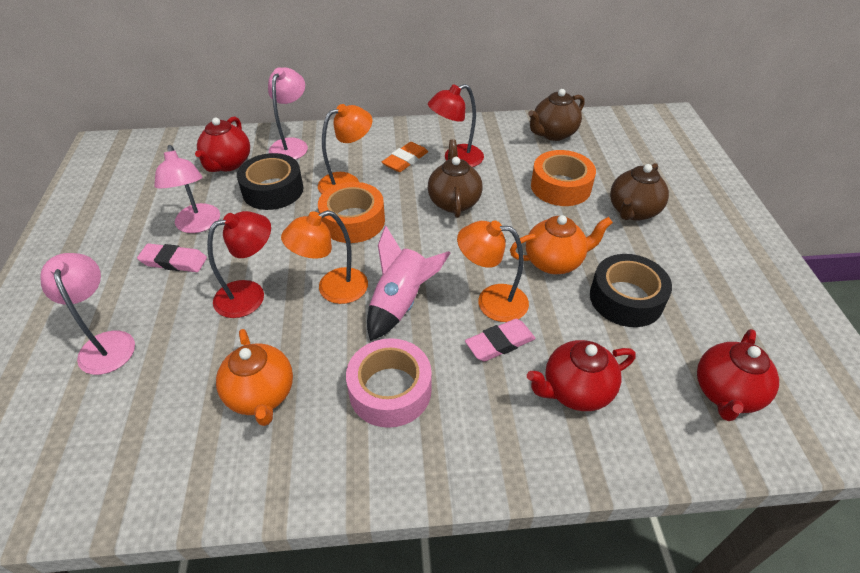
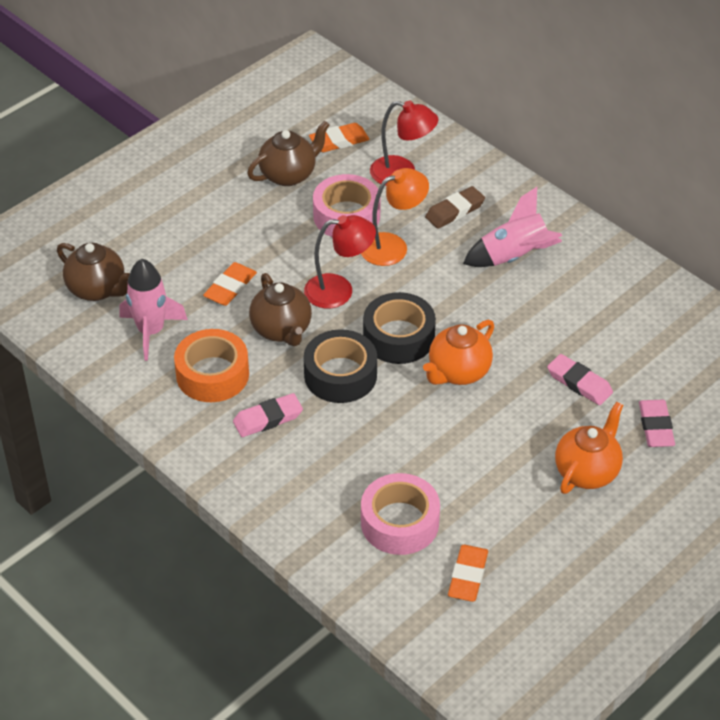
brown eraser: none = 0 -> [425,186,485,229] = 1
orange eraser: [382,142,428,172] = 1 -> [203,262,257,306] [309,123,370,152] [448,545,488,602] = 3
orange lamp: [281,210,368,304] [318,104,372,194] [457,220,529,322] = 3 -> [361,168,429,266] = 1
orange tape: [318,182,385,243] [531,150,596,206] = 2 -> [174,329,249,402] = 1
pink eraser: [137,243,207,272] [465,319,536,362] = 2 -> [233,393,303,437] [547,354,613,405] [639,400,675,447] = 3
pink lamp: [40,253,135,375] [154,145,220,233] [268,67,308,160] = 3 -> none = 0
pink rocket: [367,226,450,341] = 1 -> [119,259,188,361] [463,187,562,267] = 2
pink tape: [346,338,432,428] = 1 -> [313,174,381,237] [361,473,440,555] = 2
red teapot: [195,117,250,172] [527,340,636,411] [697,329,779,421] = 3 -> none = 0

